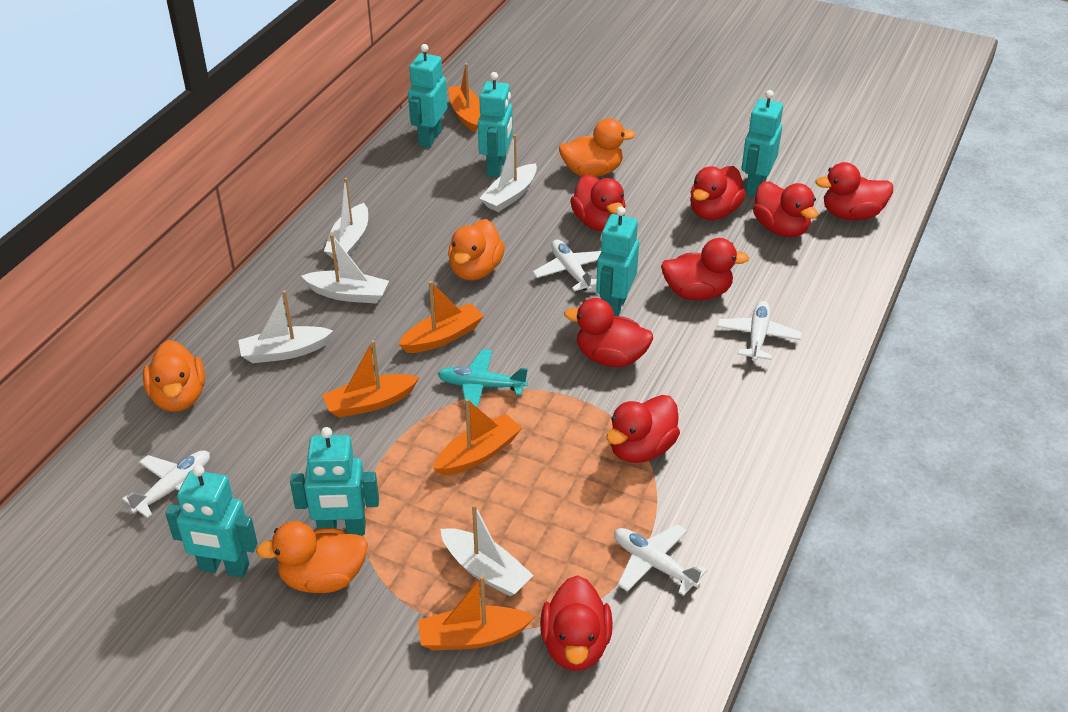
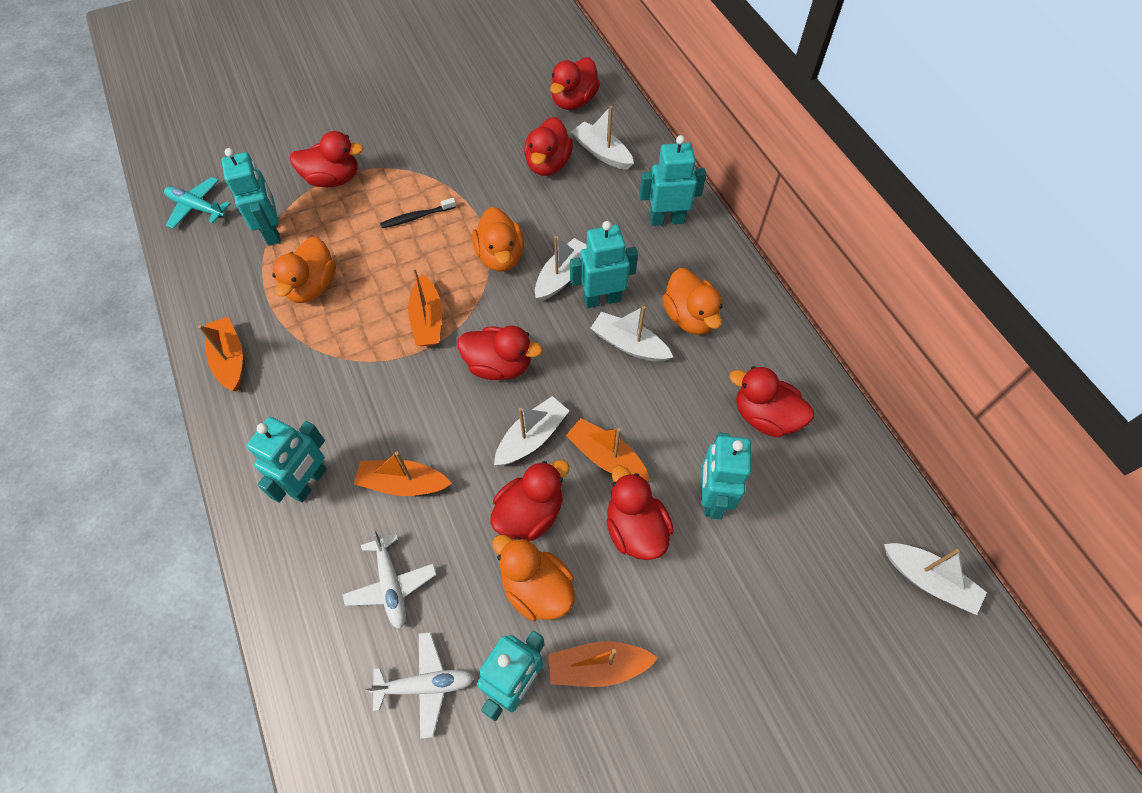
black toothbrush: none = 0 -> [380,198,456,228] = 1
red duck: [540,575,613,671] [564,298,653,367] [570,174,626,232] [606,395,680,463] [661,238,749,300] [690,166,746,220] [753,181,818,237] [815,162,893,220] = 8 -> [290,131,364,187] [458,325,543,380] [490,460,570,541] [524,117,573,176] [550,57,600,110] [607,466,674,560] [729,366,814,438] = 7
white plane: [122,450,210,518] [533,240,601,291] [614,524,707,596] [717,301,802,361] = 4 -> [342,530,437,629] [364,632,474,739] = 2

